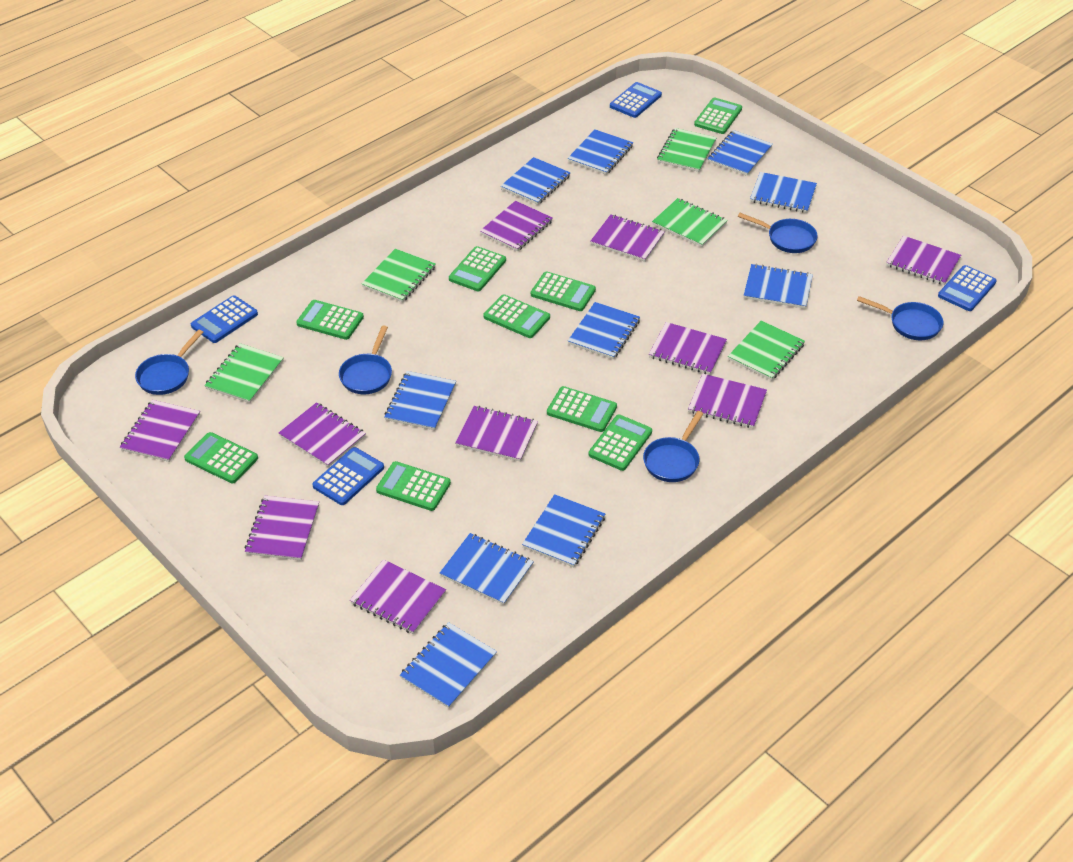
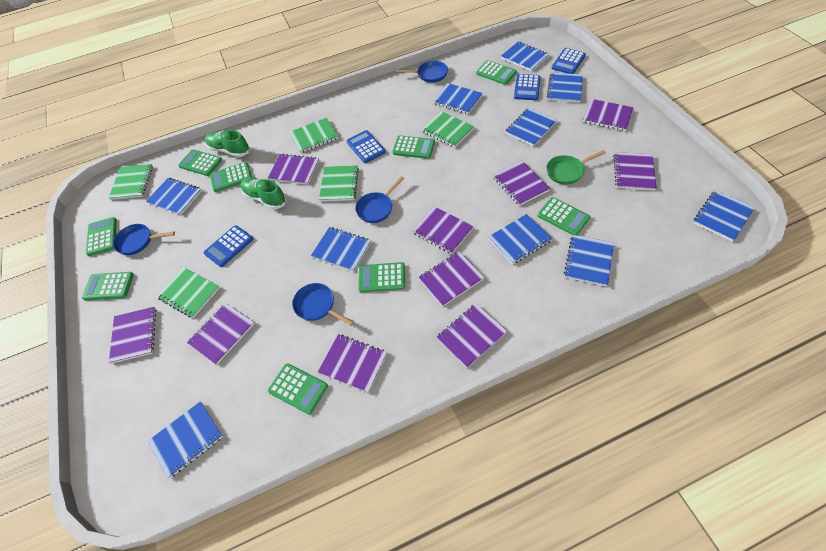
blue pan: [135,329,203,395] [339,325,392,394] [643,411,703,482] [738,213,818,253] [857,296,943,340] = 5 -> [113,224,175,255] [292,283,354,326] [355,176,404,223] [396,61,448,83] = 4
green pan: none = 0 -> [547,150,606,185] = 1
green shoe: none = 0 -> [205,130,250,157] [240,177,287,209] = 2

